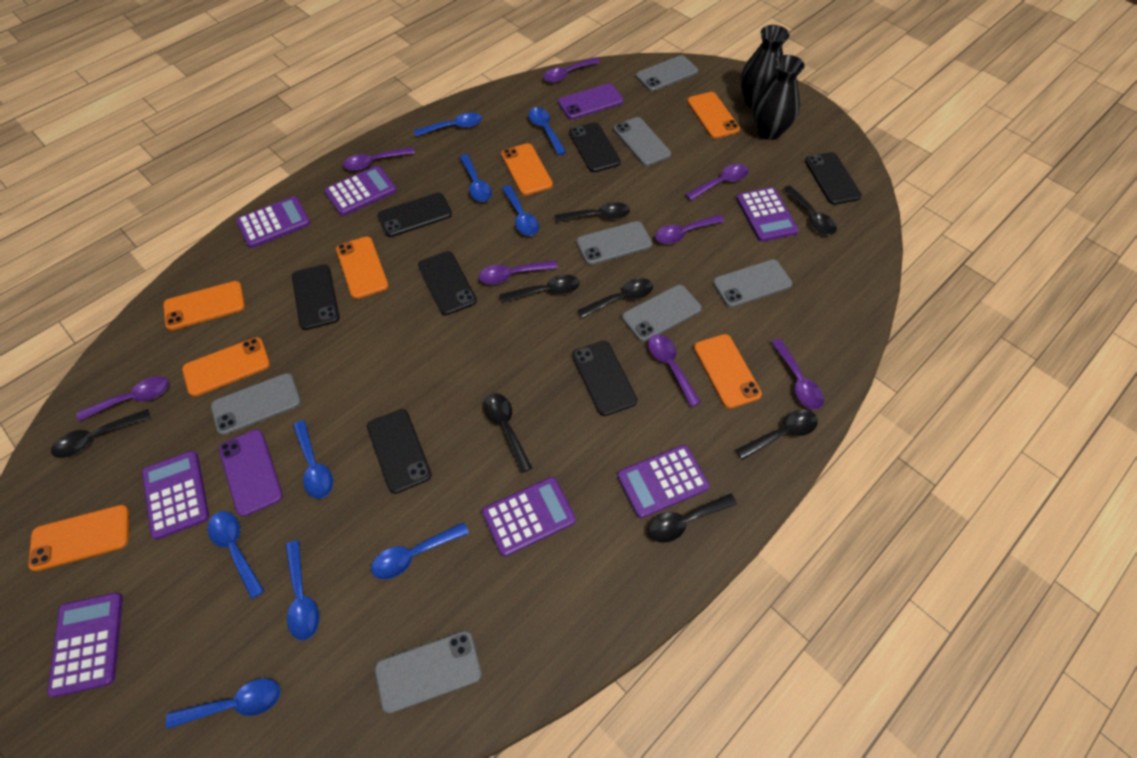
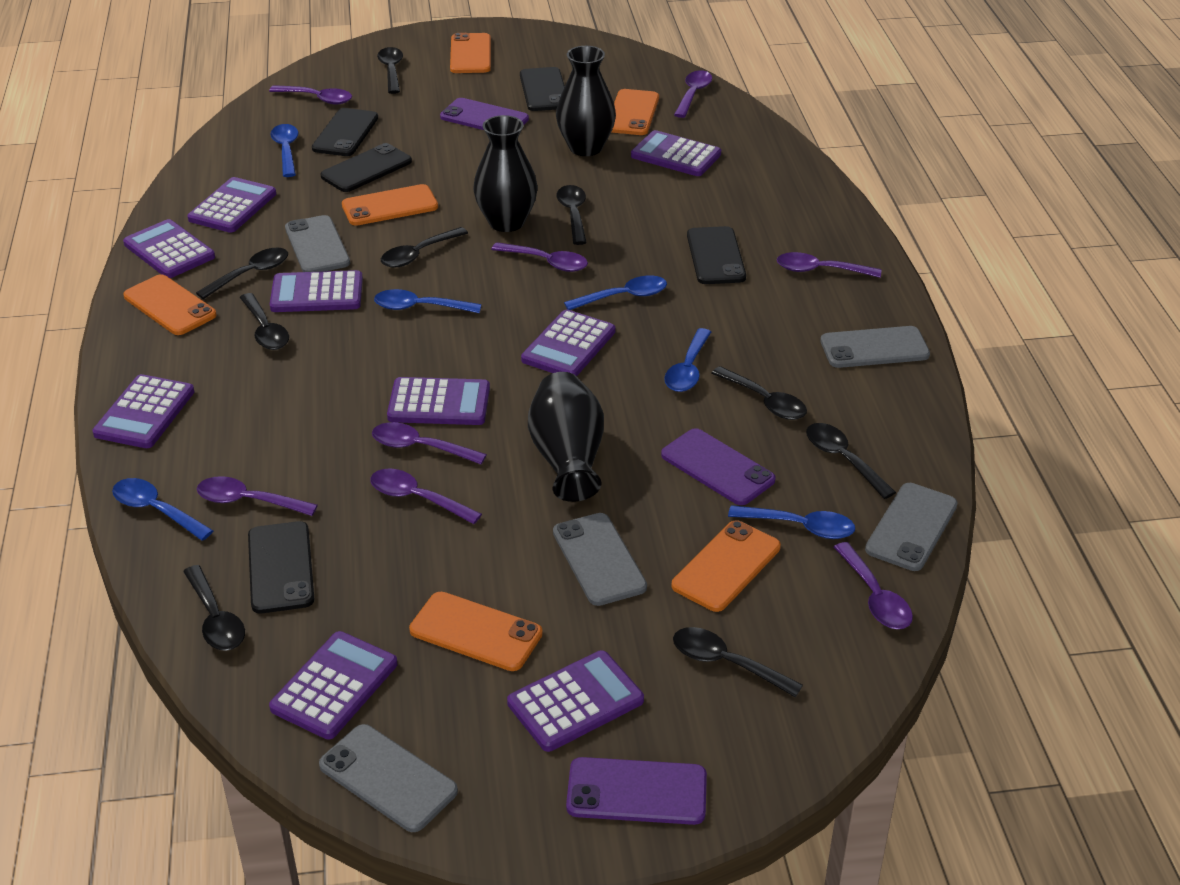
black phone: [292,264,340,330] [367,409,432,494] [377,193,452,237] [418,251,477,315] [569,122,621,172] [572,341,637,416] [805,152,862,205] = 7 -> [248,521,314,613] [312,108,378,156] [320,143,412,192] [520,67,565,111] [687,226,746,284] = 5
black spoon: [51,409,151,458] [484,393,532,473] [499,274,580,303] [554,202,630,222] [577,278,653,318] [647,493,737,543] [736,410,818,460] [783,186,837,235] = 8 -> [183,565,245,651] [196,248,288,299] [240,293,289,350] [377,47,403,94] [381,227,468,268] [557,185,587,245] [673,627,803,697] [711,366,807,420] [806,423,896,499] = 9
black vase: [741,25,790,108] [753,55,805,140] = 2 -> [473,115,538,232] [528,372,604,502] [556,46,616,156] = 3
blue spoon: [166,678,281,729] [208,511,264,599] [285,540,320,640] [293,420,333,499] [371,522,469,579] [414,112,482,136] [459,154,492,202] [502,185,539,236] [528,107,566,155] = 9 -> [112,478,213,541] [271,124,298,177] [374,289,482,313] [564,276,667,310] [664,328,711,392] [728,505,855,539] = 6
grey phone: [211,373,301,435] [375,631,482,713] [576,221,652,265] [614,117,671,166] [622,285,702,342] [636,55,698,92] [713,259,792,307] = 7 -> [285,215,350,272] [319,724,458,832] [553,513,647,606] [820,326,930,368] [865,483,958,571] = 5
orange phone: [28,505,129,571] [163,281,245,330] [182,337,270,397] [336,237,388,299] [501,143,553,195] [687,92,740,139] [694,334,762,409] = 7 -> [123,274,217,335] [342,184,438,226] [409,592,543,671] [450,33,491,73] [611,89,659,135] [672,520,781,612] = 6
purple calculator: [47,592,123,697] [142,451,209,540] [236,196,310,248] [324,166,397,216] [482,477,576,557] [617,445,709,518] [736,187,799,242] = 7 -> [92,374,194,448] [123,219,215,278] [187,177,276,233] [269,631,397,740] [270,270,363,312] [387,377,490,425] [507,650,644,752] [521,310,615,376] [631,130,721,176] = 9
purple phone: [219,429,283,517] [558,84,624,119] = 2 -> [440,98,529,130] [566,757,707,825] [661,428,776,505] = 3

